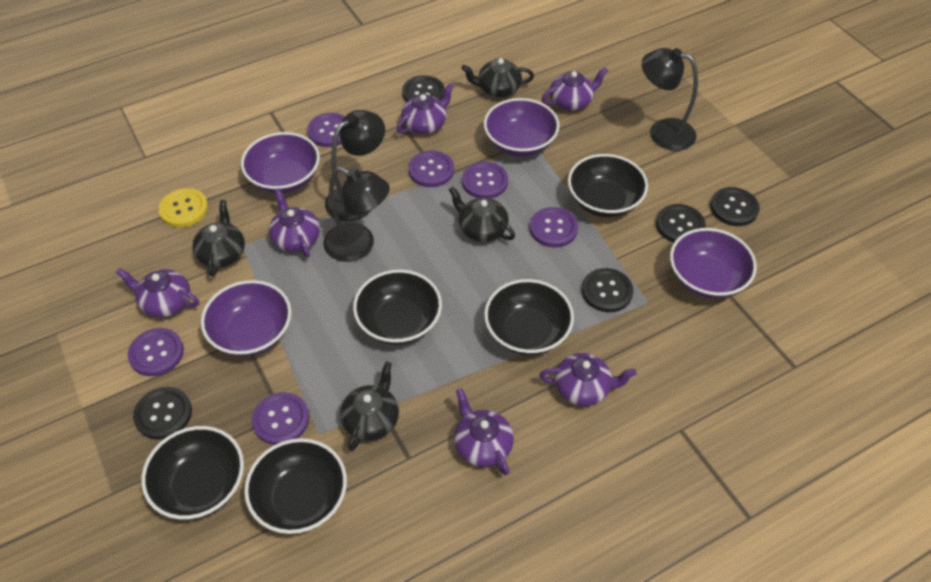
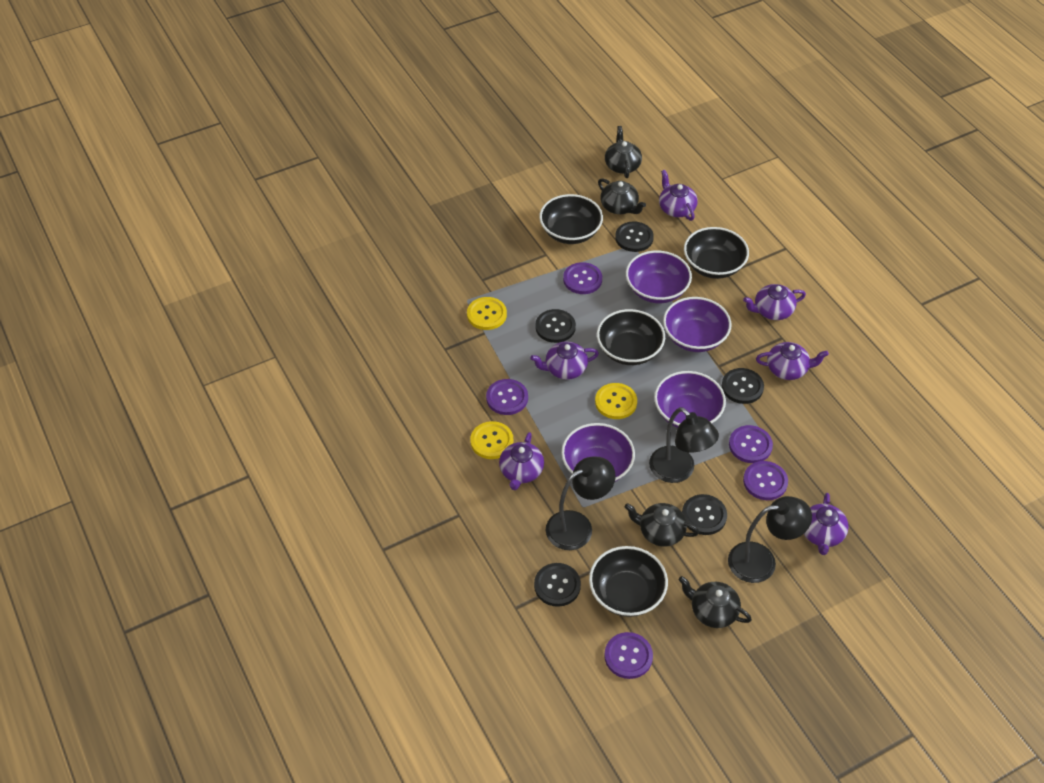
black bowl: [141,426,244,520] [244,438,347,534] [353,270,442,345] [484,279,574,355] [568,154,648,217] = 5 -> [539,194,603,244] [589,546,668,617] [597,309,665,365] [684,227,749,279] = 4
purple button: [128,328,184,376] [252,392,309,445] [307,113,345,147] [408,150,454,187] [462,162,508,199] [530,207,578,247] = 6 -> [486,379,528,415] [563,262,602,294] [604,632,653,679] [729,425,773,463] [743,461,788,500] = 5
yellow button: [159,188,208,227] = 1 -> [467,297,507,330] [470,421,513,459] [595,383,637,419] = 3

